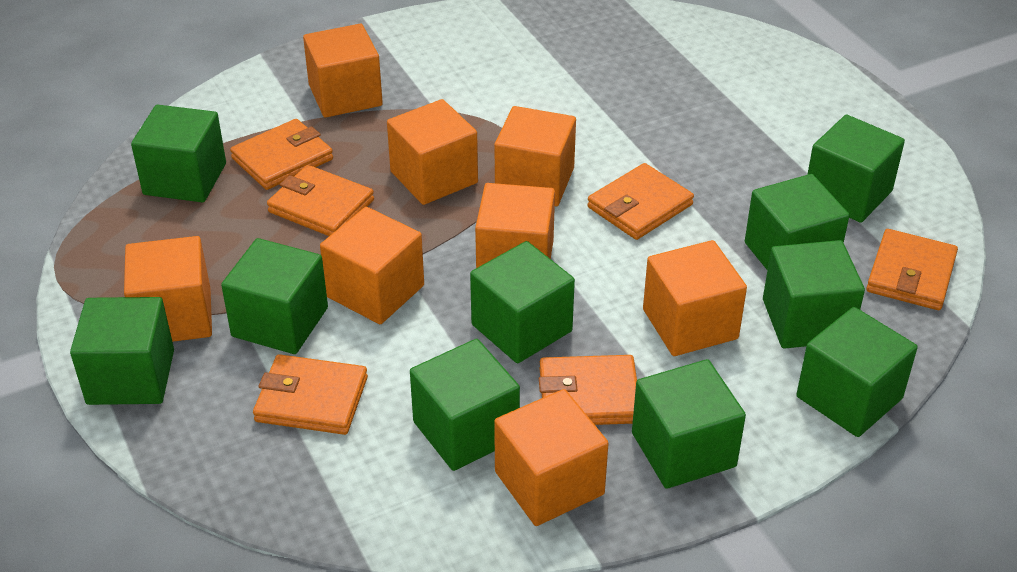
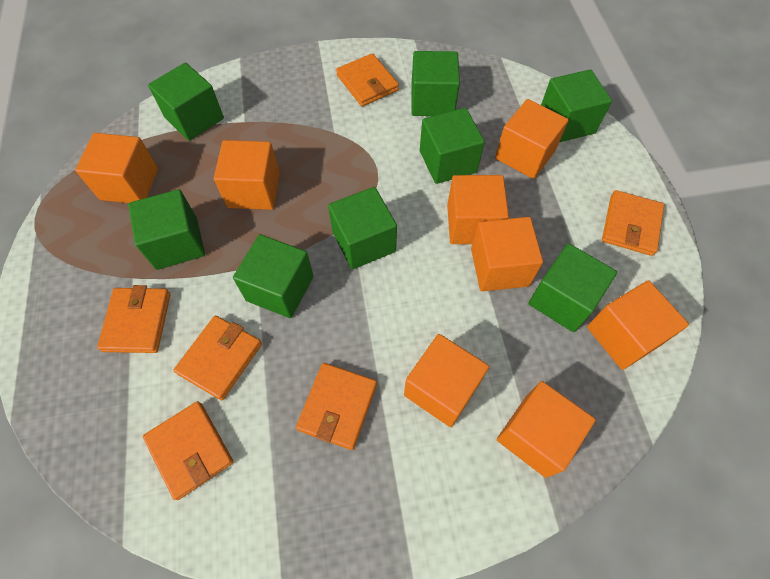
green cube: [70,297,174,405] [131,105,226,202] [221,238,328,354] [410,339,520,471] [470,241,575,363] [632,359,746,489] [745,174,850,270] [763,240,865,349] [796,307,918,437] [807,115,905,223] = 10 -> [128,189,205,270] [148,63,224,141] [233,234,314,318] [328,187,397,269] [411,51,460,116] [420,108,485,184] [528,243,617,332] [541,69,612,142] = 8

